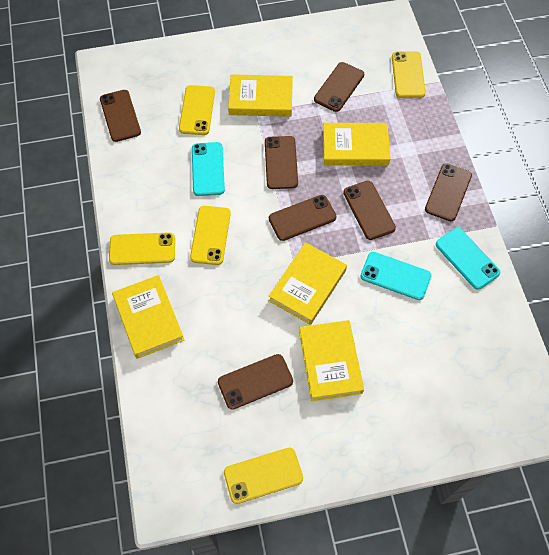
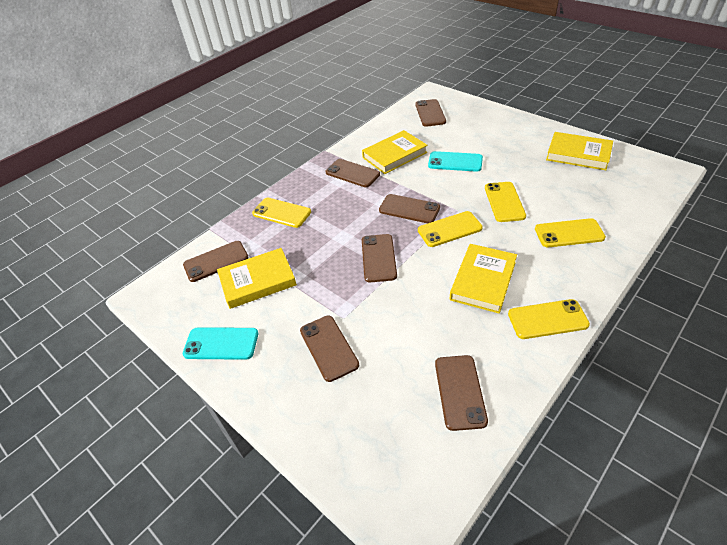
turquoise phone: [192,142,225,196] [360,252,431,300] [436,228,500,290] = 3 -> [183,328,258,360] [428,151,483,172] = 2
yellow book: [112,275,184,359] [228,74,293,117] [269,242,347,325] [299,320,364,401] [323,123,390,166] = 5 -> [217,248,297,309] [362,130,427,174] [450,244,517,314] [546,132,613,170] = 4

